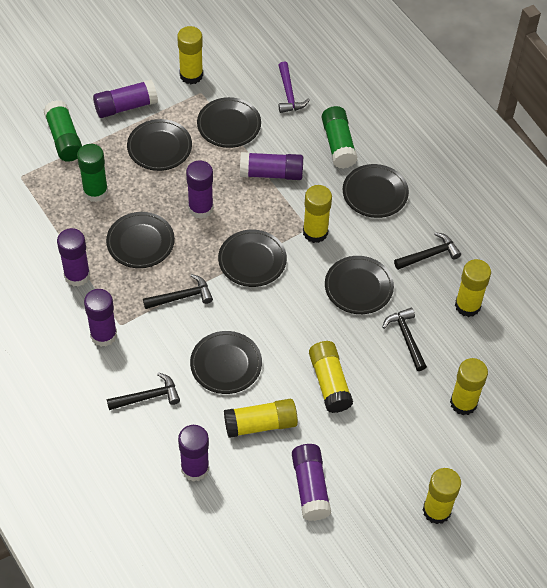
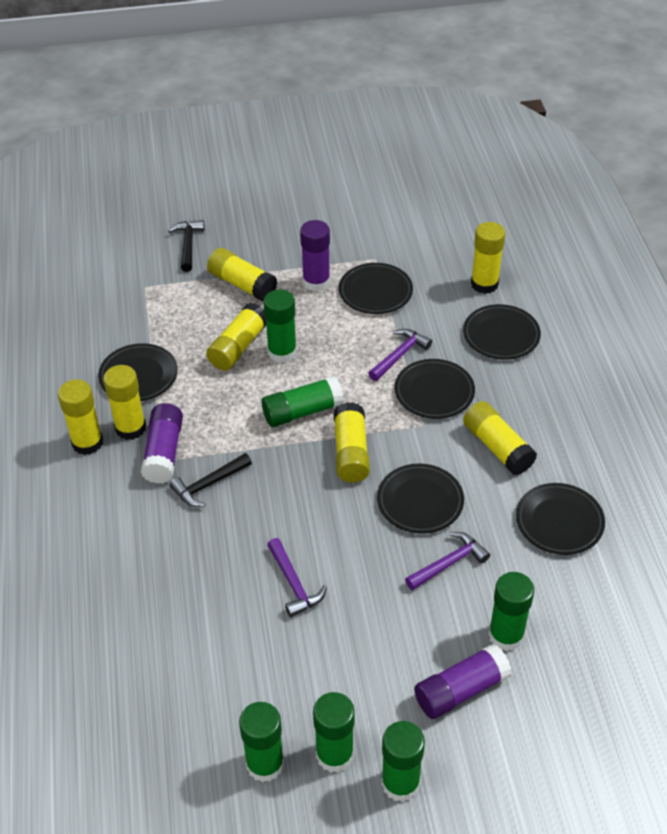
black hammer: [107,373,180,410] [143,274,213,309] [382,308,427,371] [394,232,461,270] = 4 -> [168,220,205,272] [169,453,252,507] = 2
black plate: [106,212,175,268] [127,119,192,171] [190,331,262,394] [197,97,261,148] [218,230,287,287] [325,256,394,314] [343,164,409,218] = 7 -> [98,343,178,401] [339,263,413,314] [377,463,464,534] [395,359,475,419] [463,304,541,360] [516,483,605,555] = 6
green glue stick: [43,100,82,162] [77,144,108,202] [322,106,358,169] = 3 -> [239,702,284,782] [262,376,344,427] [263,290,297,363] [313,692,355,772] [381,721,425,802] [488,572,534,651] = 6
purple glue stick: [57,228,90,287] [84,289,117,347] [93,79,158,118] [178,425,209,482] [186,160,214,219] [240,152,303,180] [292,444,331,521] = 7 -> [141,403,183,484] [300,220,330,292] [414,643,512,719] = 3
purple hammer: [278,61,310,113] = 1 -> [267,538,327,617] [368,329,432,381] [405,532,490,590] = 3

